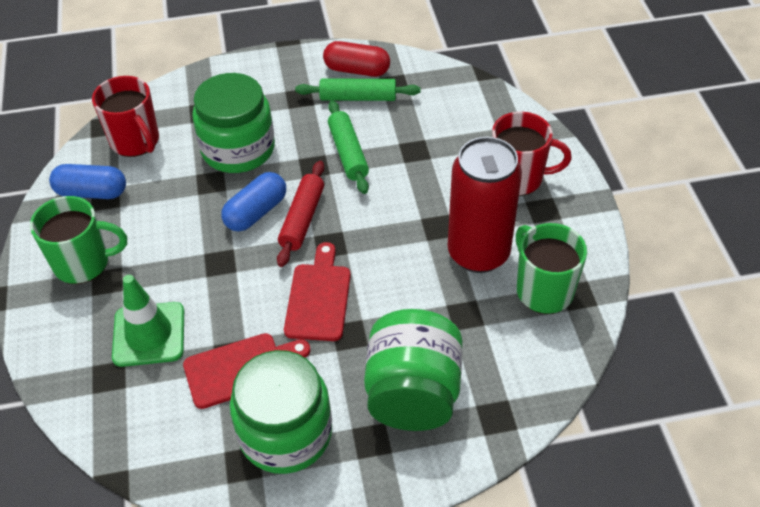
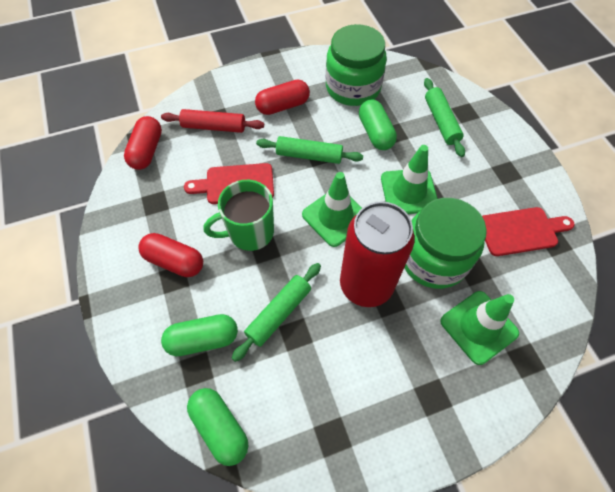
blue capsule: [49,164,126,199] [221,172,286,232] = 2 -> none = 0
green capsule: none = 0 -> [161,314,238,356] [187,388,248,466] [359,99,397,150] = 3
green jar: [192,73,275,173] [230,350,332,474] [364,309,463,431] = 3 -> [326,24,387,106] [404,198,487,289] = 2
green mug: [30,196,127,284] [516,223,587,314] = 2 -> [204,180,274,251] = 1
green rolling pin: [295,78,420,101] [328,100,369,194] = 2 -> [232,263,321,362] [256,136,363,164] [424,78,465,157] = 3
green traffic cone: [112,275,184,367] = 1 -> [302,172,362,247] [381,145,438,214] [440,291,519,365] = 3
red capsule: [323,41,390,77] = 1 -> [124,116,162,170] [138,233,203,277] [255,80,310,115] = 3
red mug: [92,76,159,157] [492,112,572,196] = 2 -> none = 0

